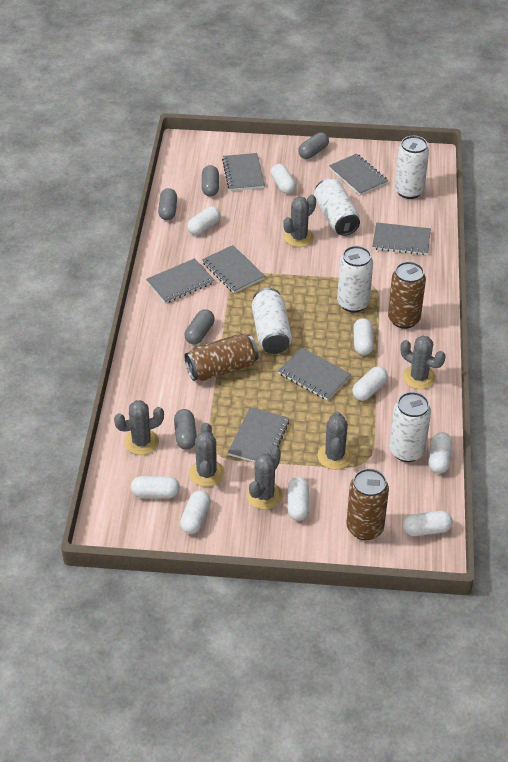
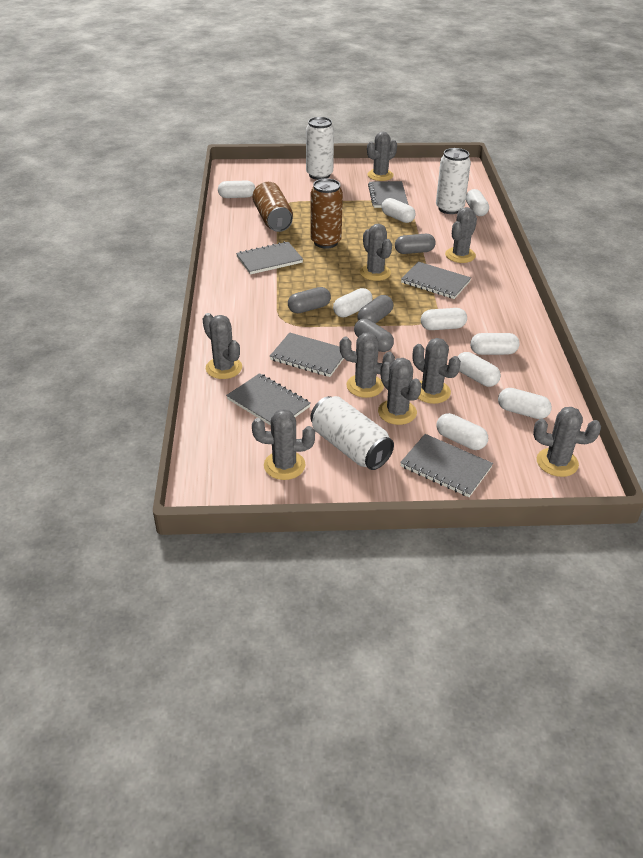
brown can: [184,333,259,381] [346,468,389,540] [388,261,426,329] = 3 -> [253,182,293,232] [311,178,343,249] = 2
grey cactus: [114,400,164,455] [189,423,224,487] [247,447,283,510] [283,195,316,247] [317,412,352,470] [400,335,446,389] = 6 -> [203,313,242,379] [252,409,315,480] [340,332,395,398] [360,224,392,281] [367,132,397,181] [378,358,422,425] [413,338,461,404] [445,207,477,263] [533,407,601,477] = 9
grey capsule: [158,188,177,220] [174,409,197,450] [185,309,215,344] [202,165,219,197] [298,133,329,159] = 5 -> [288,287,331,313] [354,319,394,352] [358,295,394,324] [395,234,436,254] = 4
grey notebook: [146,258,214,304] [202,245,265,293] [222,153,265,191] [228,407,289,462] [278,348,351,400] [329,154,388,195] [372,222,431,255] = 7 -> [226,373,311,425] [236,241,303,275] [270,333,344,377] [368,181,408,208] [400,434,493,497] [401,262,471,299] = 6
white can: [252,288,292,354] [314,178,360,236] [337,246,373,313] [389,392,431,462] [395,136,429,199] = 5 -> [306,117,334,180] [310,396,394,470] [436,148,471,214] = 3

